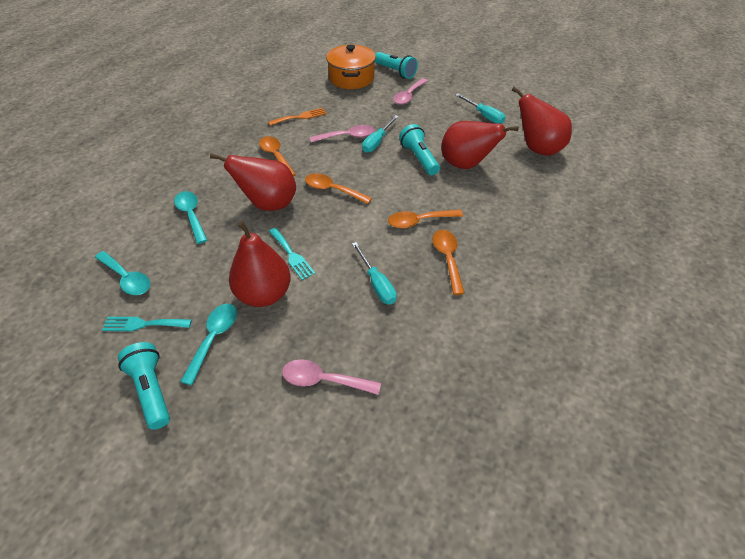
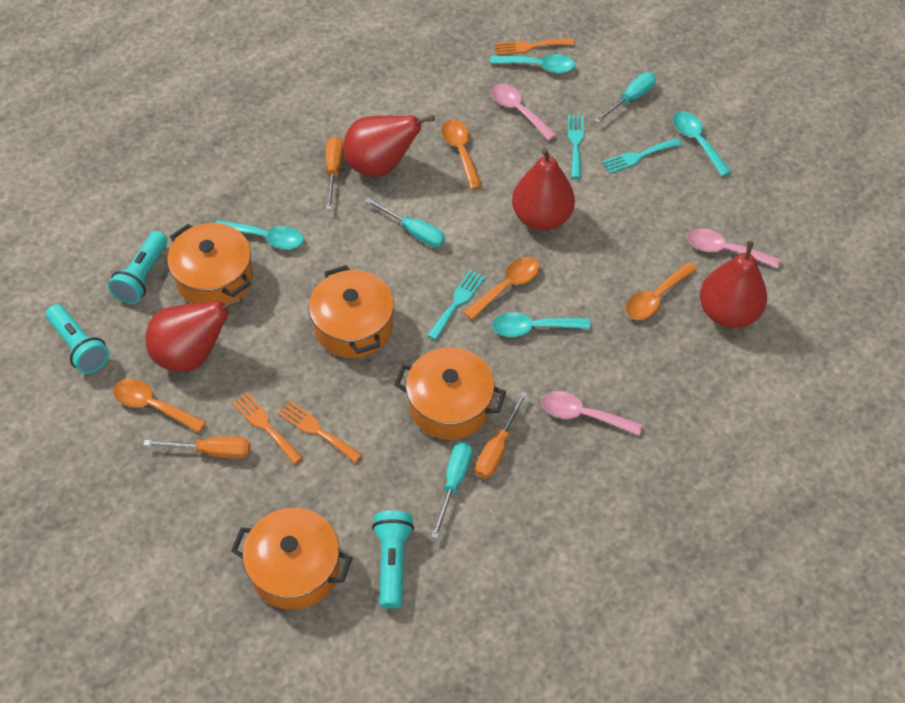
orange fork: [268,108,327,126] = 1 -> [232,392,303,464] [278,401,362,463] [495,38,575,55] = 3
orange pot: [326,45,376,89] = 1 -> [167,223,253,305] [231,508,352,610] [309,265,394,358] [394,347,506,440] = 4
orange screwdriver: none = 0 -> [144,436,250,459] [326,136,343,210] [475,391,528,479] = 3
turquoise fork: [102,317,192,331] [269,228,315,280] = 2 -> [427,270,485,340] [568,115,584,179] [602,138,682,173] = 3
turquoise spoon: [95,251,150,295] [174,191,207,244] [180,304,237,385] = 3 -> [216,220,304,249] [490,54,575,74] [492,312,590,337] [673,111,731,177] = 4

